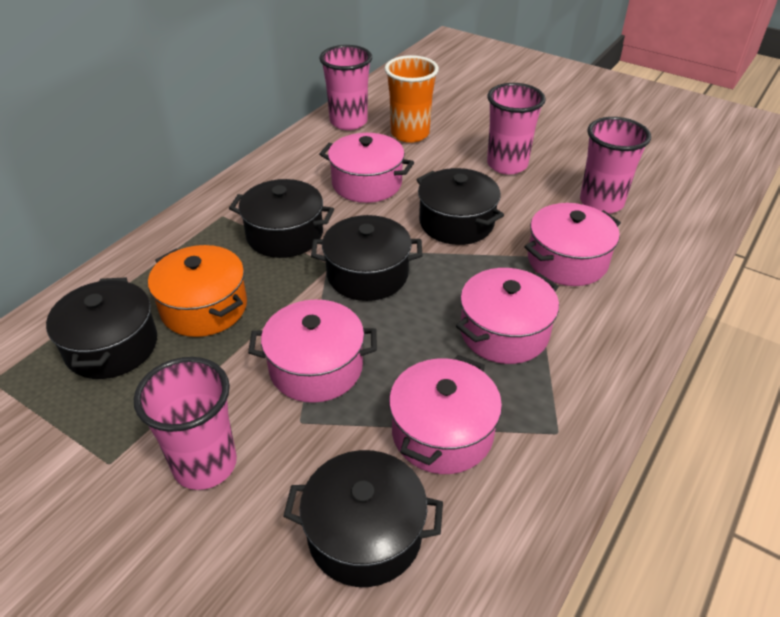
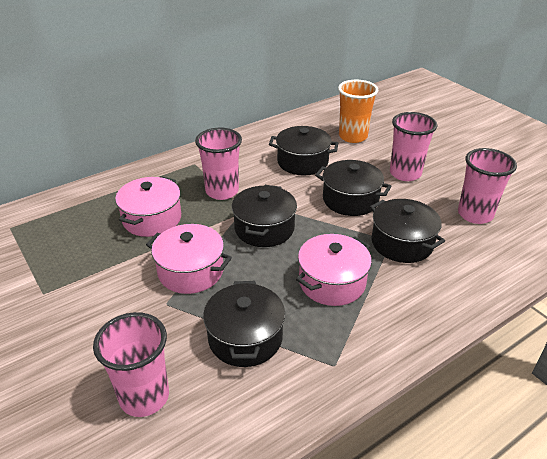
orange pot: [148,245,247,337] = 1 -> none = 0
pink pot: [248,300,377,403] [319,133,414,203] [389,355,502,474] [456,268,559,364] [524,203,621,286] = 5 -> [115,176,181,237] [146,224,232,294] [296,234,372,306] = 3

